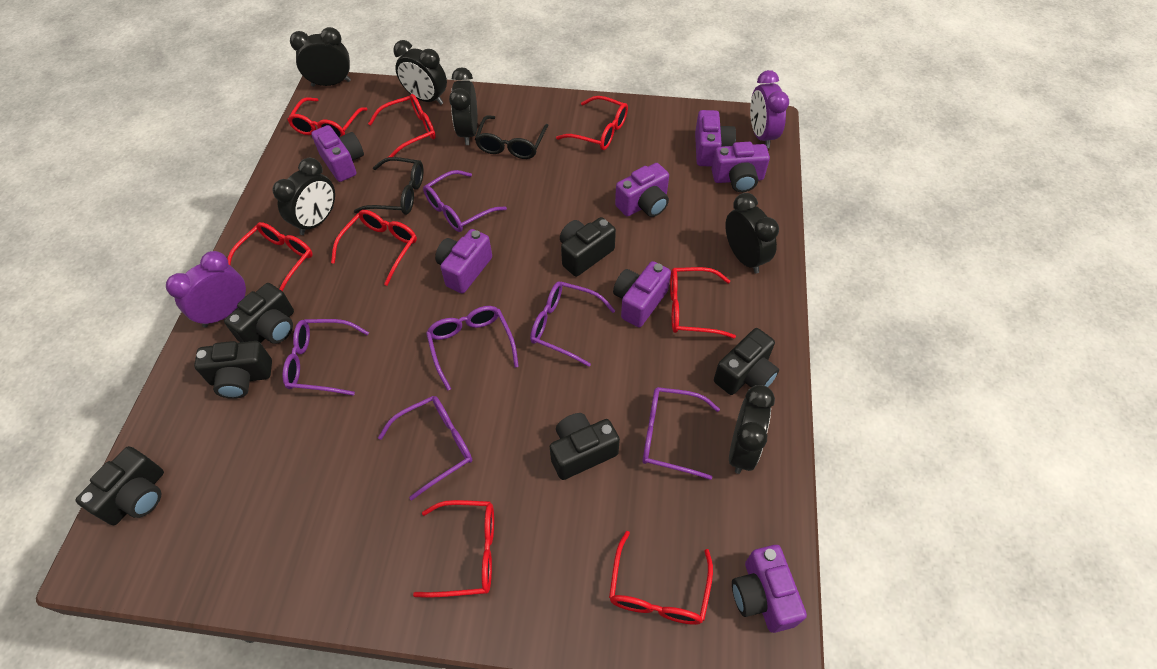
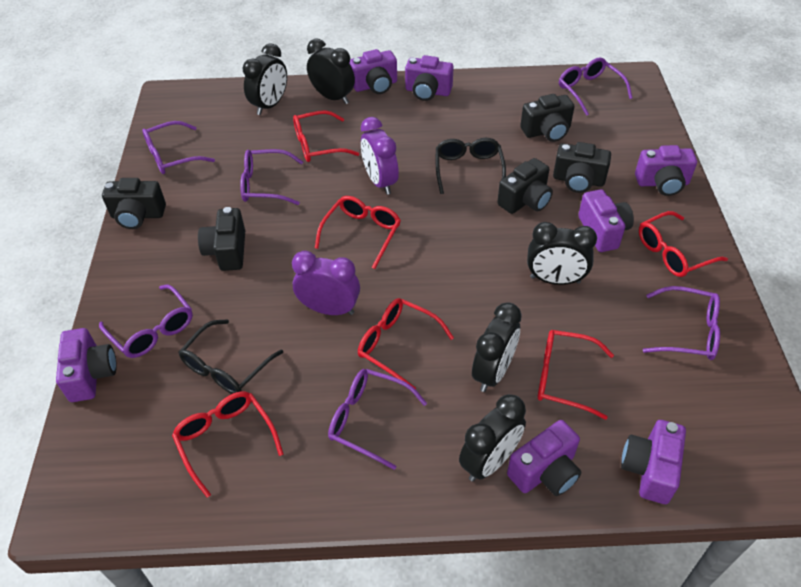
black camera: [76,446,164,525] [194,341,272,399] [224,283,294,344] [550,413,620,480] [560,217,616,277] [714,328,779,395] = 6 -> [102,178,166,229] [198,207,245,271] [497,158,553,214] [520,94,575,142] [553,142,611,193] = 5
black clock: [273,158,335,235] [290,27,351,87] [393,40,447,105] [449,67,478,145] [725,193,779,274] [729,385,775,474] = 6 -> [243,43,287,115] [307,38,355,104] [459,394,526,482] [472,302,522,392] [527,222,597,285] = 5
red glasses: [227,222,313,291] [287,97,368,137] [331,210,417,286] [368,94,436,158] [413,500,494,598] [556,96,628,150] [609,531,713,625] [670,267,736,339] = 8 -> [172,392,283,498] [293,110,359,162] [315,196,401,269] [358,298,454,389] [537,330,614,420] [639,211,728,277] = 6

